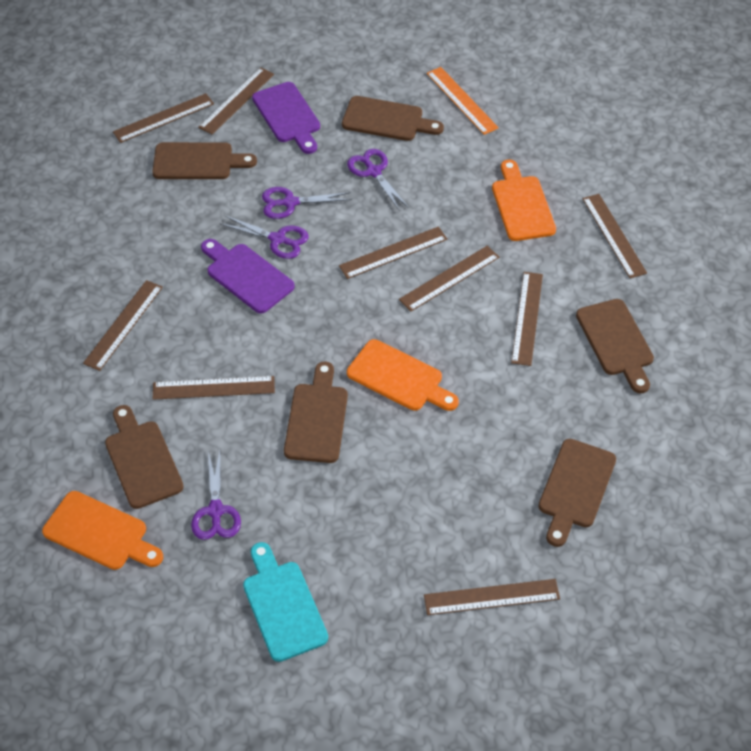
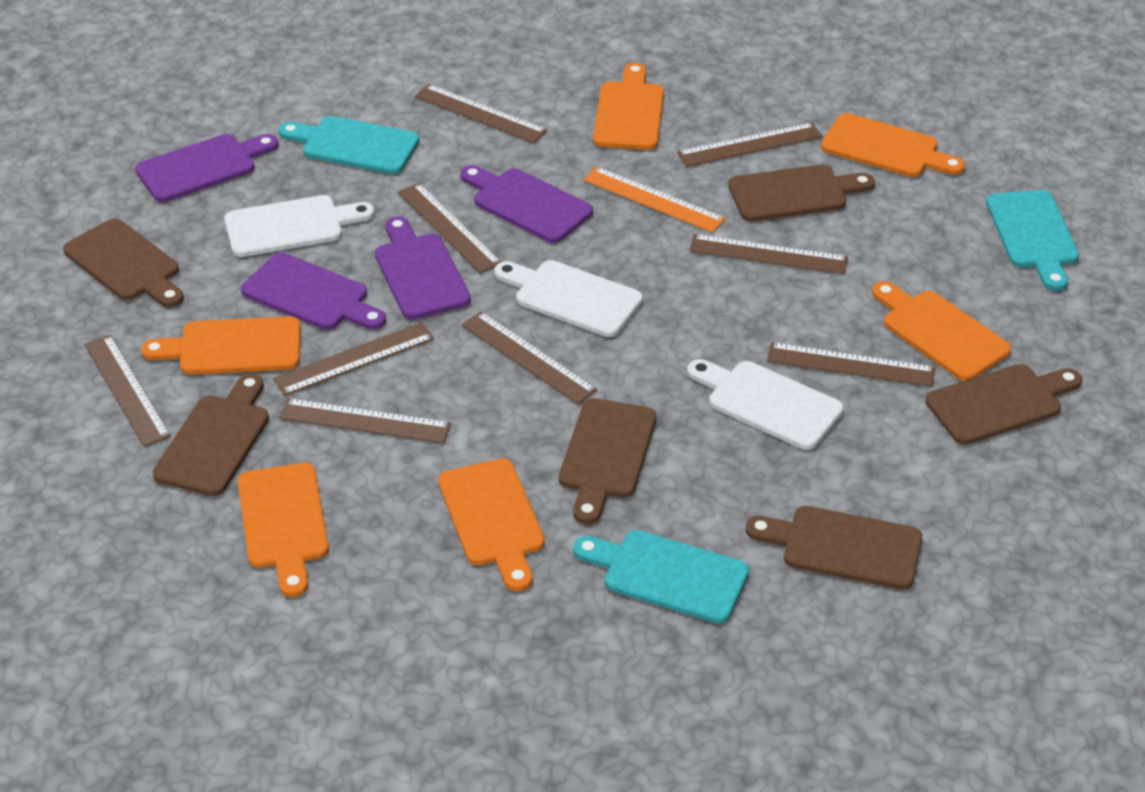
orange cutting board: [42,491,163,570] [347,339,459,411] [492,160,556,241] = 3 -> [141,317,301,375] [238,463,329,597] [438,458,544,591] [593,63,664,150] [821,113,965,177] [872,281,1011,381] = 6
purple cutting board: [201,239,295,314] [252,82,320,154] = 2 -> [135,134,279,202] [241,253,386,330] [375,216,471,319] [460,165,593,243] = 4
purple scissors: [191,451,241,540] [219,215,309,259] [262,187,352,219] [347,149,409,211] = 4 -> none = 0
turquoise cutting board: [243,542,328,662] = 1 -> [278,116,420,174] [573,530,749,624] [986,190,1079,291] = 3
white cutting board: none = 0 -> [224,195,374,257] [494,260,643,337] [687,359,844,450] = 3

